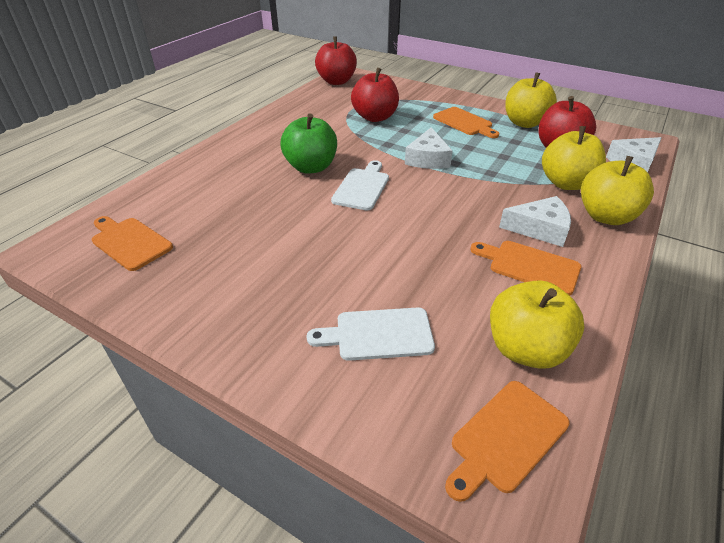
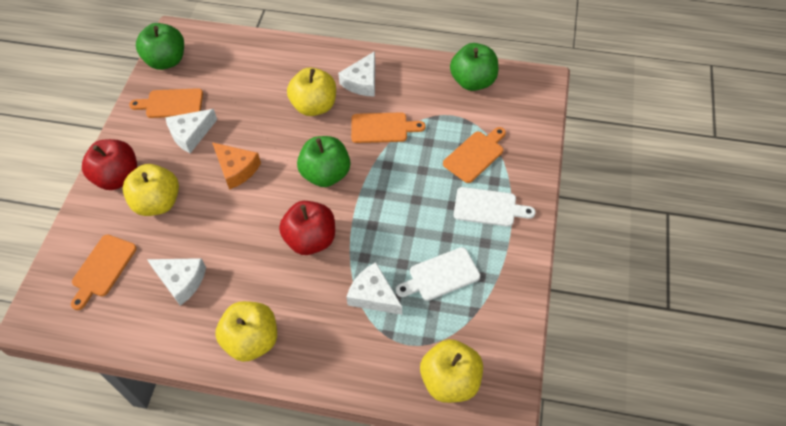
green apple: [280,113,337,174] = 1 -> [136,23,184,70] [297,136,350,187] [450,43,498,91] = 3
orange cheese: none = 0 -> [212,142,261,190] = 1
red apple: [315,36,357,85] [351,68,399,122] [539,96,596,148] = 3 -> [82,139,137,190] [279,201,335,255] = 2
white cheese: [405,127,453,169] [499,196,571,247] [606,137,662,172] = 3 -> [147,258,206,306] [165,109,217,153] [338,51,375,97] [346,262,402,315] = 4

